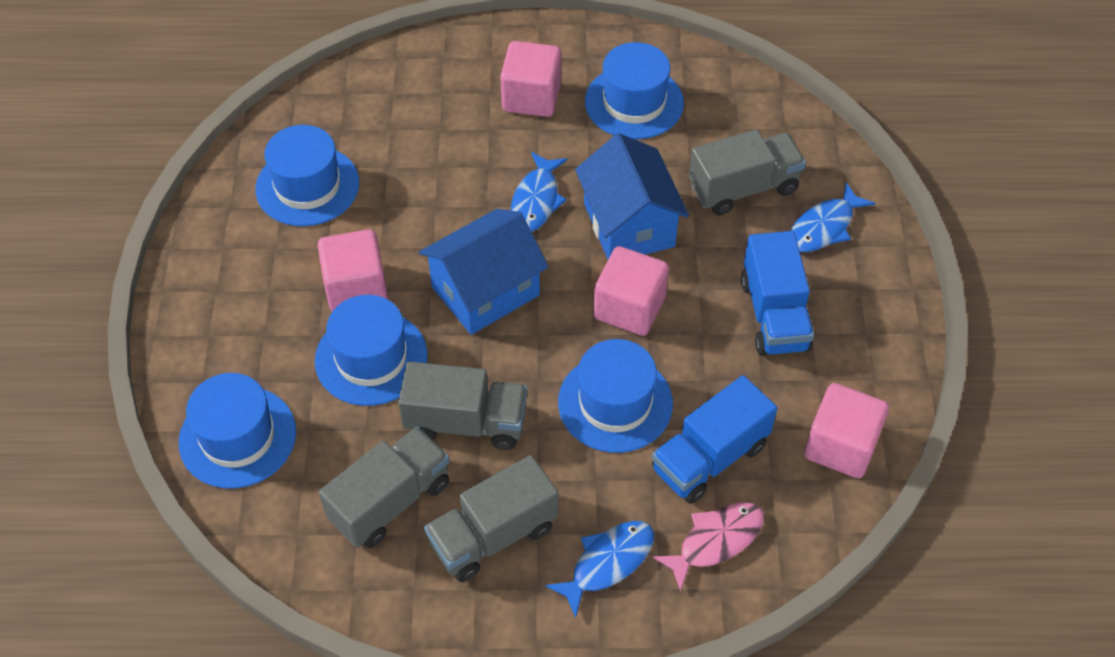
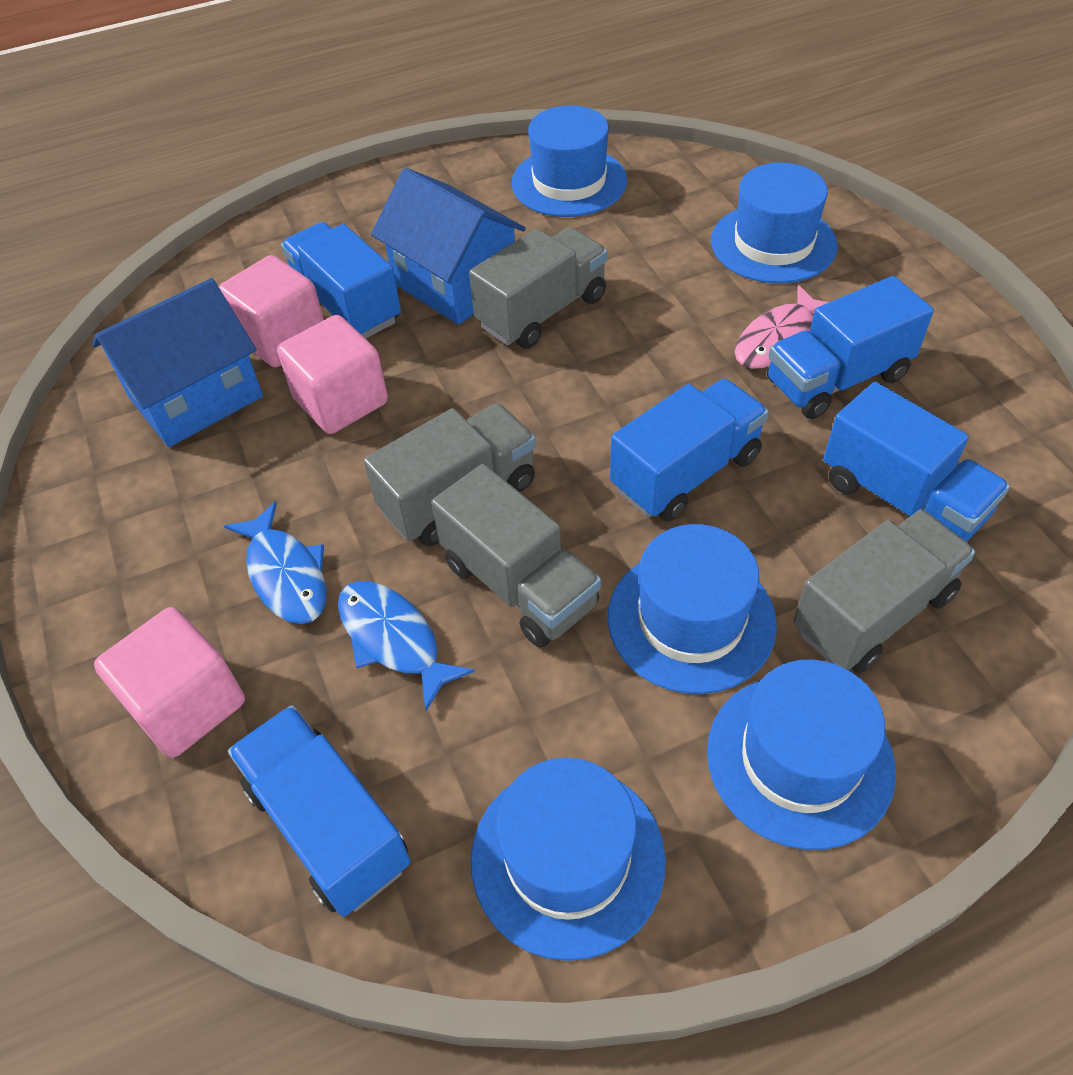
blue fish: [511,152,567,232] [545,521,654,618] [790,182,875,252] = 3 -> [224,501,326,624] [338,581,475,711] = 2
blue truck: [652,375,777,504] [741,231,814,355] = 2 -> [228,705,411,917] [281,222,401,339] [610,379,769,521] [767,276,934,419] [823,382,1010,542] = 5
pink cube: [317,229,388,312] [500,41,561,117] [594,246,669,336] [804,383,889,478] = 4 -> [94,607,245,758] [219,255,324,368] [277,315,388,434] = 3

